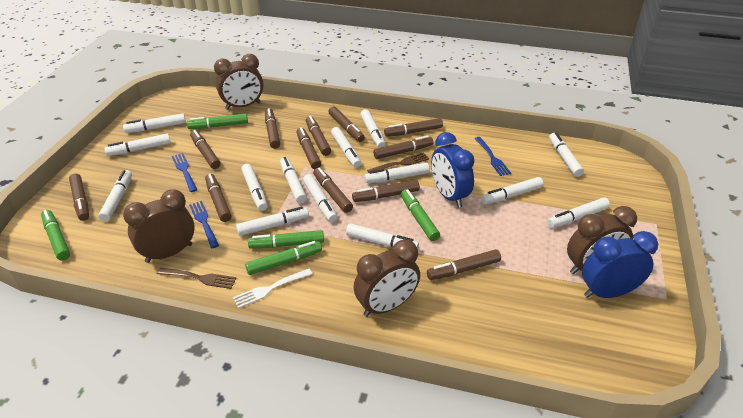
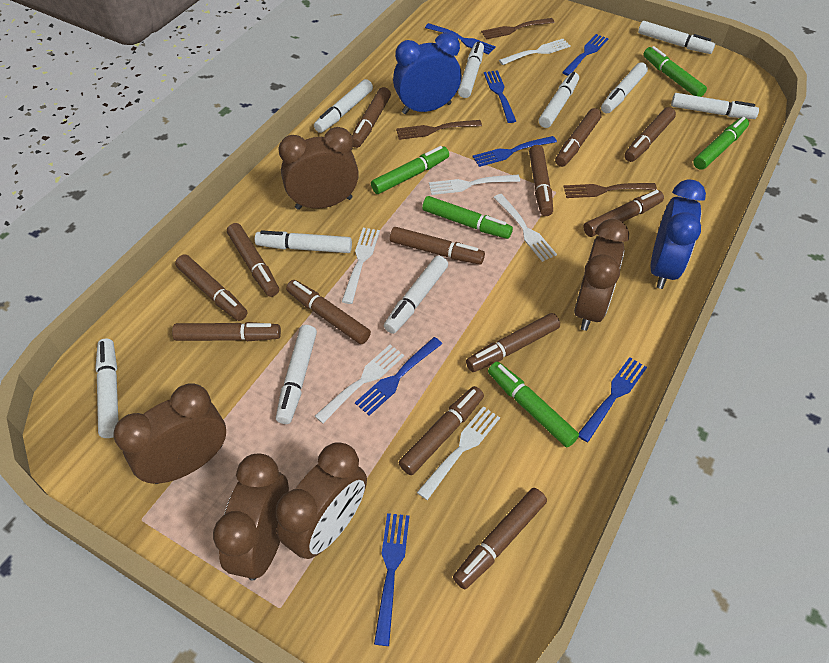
blue fork: [172,153,198,192] [189,201,219,248] [474,137,511,176] = 3 -> [355,337,442,416] [374,513,409,646] [425,23,496,55] [473,136,557,167] [484,70,516,123] [562,34,609,76] [579,357,647,442] = 7
brown clock: [123,189,195,263] [214,54,263,110] [354,240,420,317] [567,206,637,274] = 4 -> [114,383,226,484] [213,453,289,581] [276,442,367,559] [279,127,359,210] [574,219,629,331] = 5
brown fork: [157,268,236,289] [367,152,429,173] = 2 -> [396,120,482,140] [481,18,555,39] [563,183,657,198] = 3
brown marker: [69,173,89,221] [190,130,221,169] [205,174,232,222] [265,108,280,149] [296,127,321,169] [306,116,331,156] [313,167,353,213] [328,107,365,142] [352,180,420,202] [373,135,433,159] [384,118,443,137] [427,249,501,280] = 12 -> [172,322,281,341] [175,254,247,321] [227,223,279,297] [286,280,371,344] [352,87,391,148] [390,227,485,264] [399,386,484,475] [453,488,547,589] [466,313,560,372] [529,145,553,216] [555,108,602,167] [583,190,664,237] [624,107,676,162] = 13
white fork: [233,269,313,308] = 1 -> [315,345,404,423] [342,228,380,304] [417,406,500,500] [429,175,520,195] [493,194,557,262] [499,39,571,65] = 6
white marker: [98,170,132,222] [104,133,171,156] [123,113,186,133] [236,207,309,236] [241,164,268,211] [280,157,307,203] [303,174,337,222] [331,127,361,168] [346,223,419,248] [360,109,386,148] [364,163,429,183] [481,177,544,204] [547,197,610,228] [549,132,584,177] = 14 -> [95,338,118,438] [255,230,352,253] [276,325,317,424] [314,79,373,133] [384,256,448,334] [458,41,484,98] [539,72,579,128] [601,62,648,113] [638,21,715,54] [671,93,759,119] = 10

